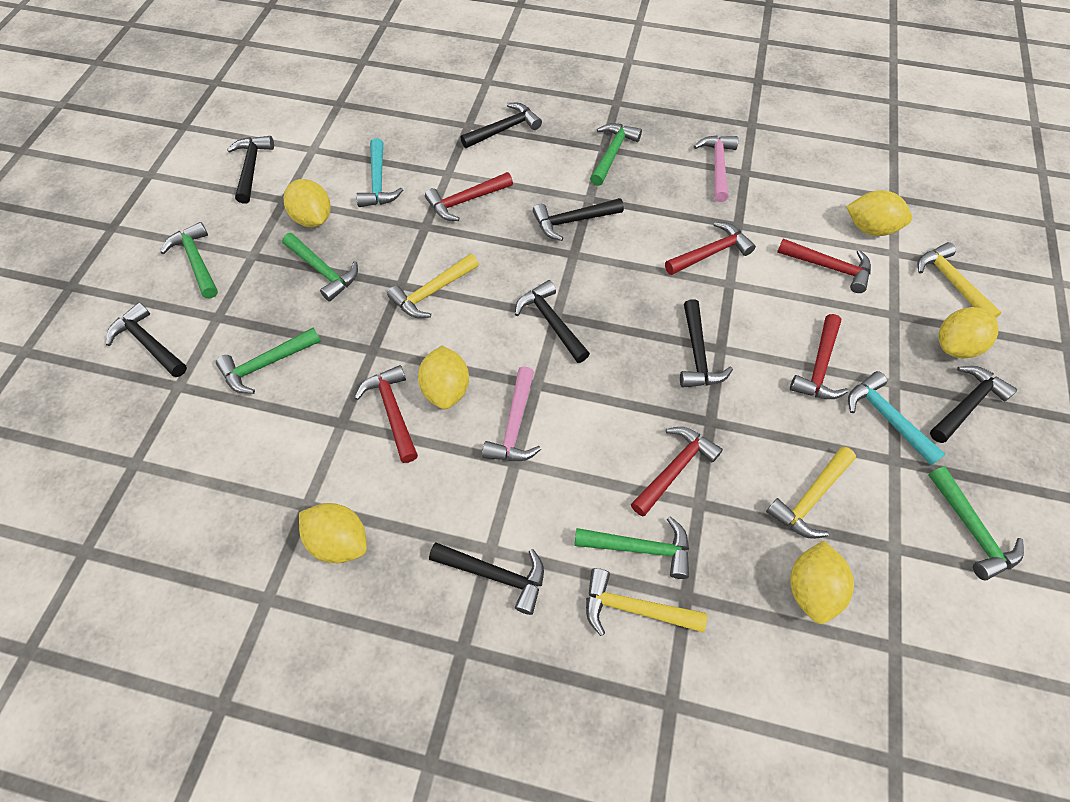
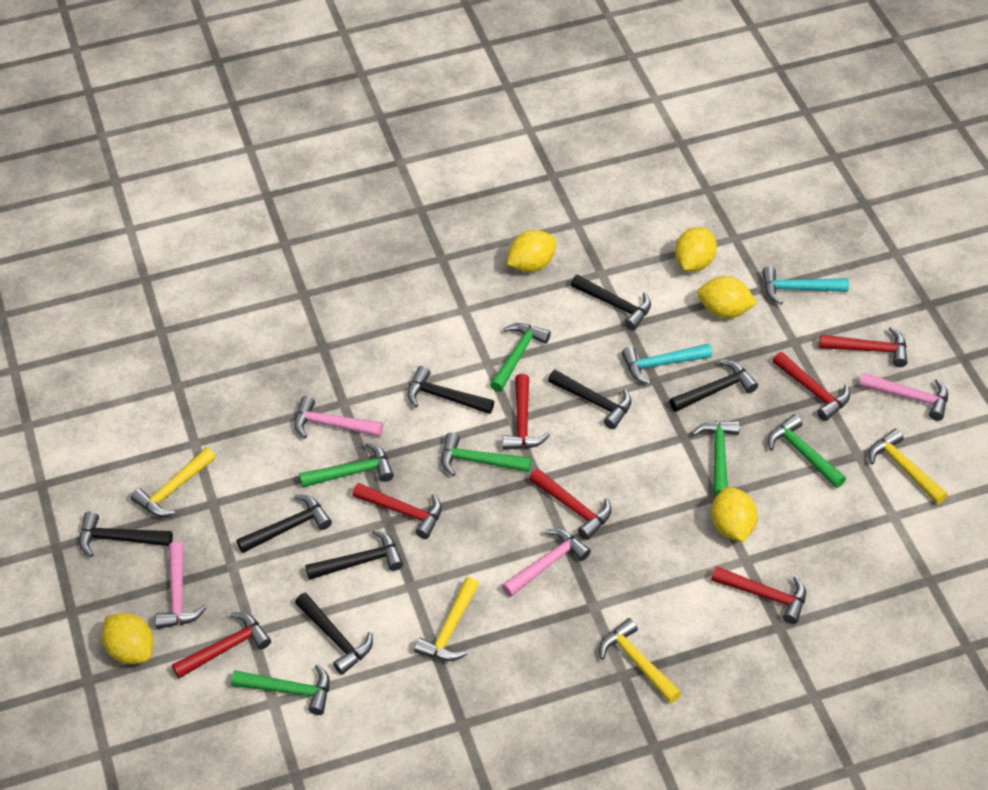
pink hammer: [482,366,541,461] [694,136,739,202] = 2 -> [155,542,207,629] [294,396,383,439] [502,528,591,597] [859,373,948,421] = 4
red hammer: [355,365,418,463] [425,172,513,221] [631,427,723,516] [665,222,756,275] [777,239,871,293] [790,314,848,399] = 6 -> [172,612,271,678] [352,483,442,539] [503,374,550,450] [529,469,611,540] [711,566,806,624] [773,352,850,421] [819,327,907,367] = 7
yellow lemon: [284,179,331,227] [299,503,367,563] [418,346,469,409] [790,541,854,624] [846,190,912,236] [938,307,999,359] = 6 -> [102,613,153,664] [507,230,556,272] [675,227,717,271] [697,276,757,318] [711,487,758,542] = 5

